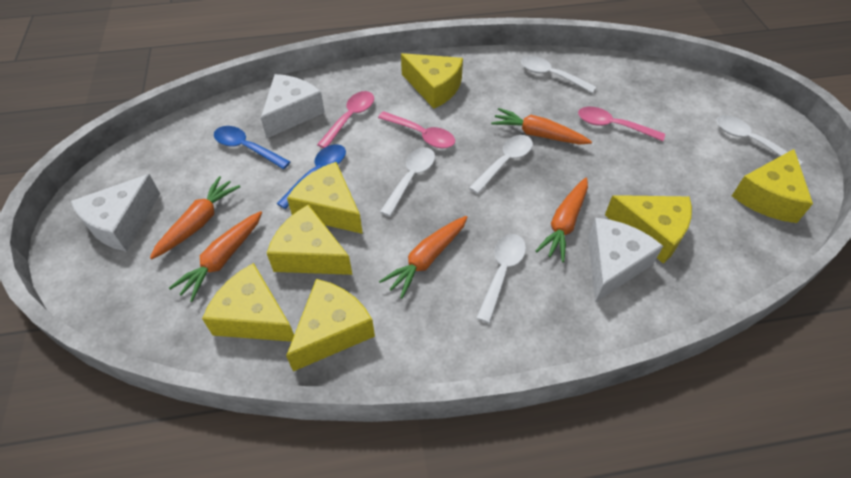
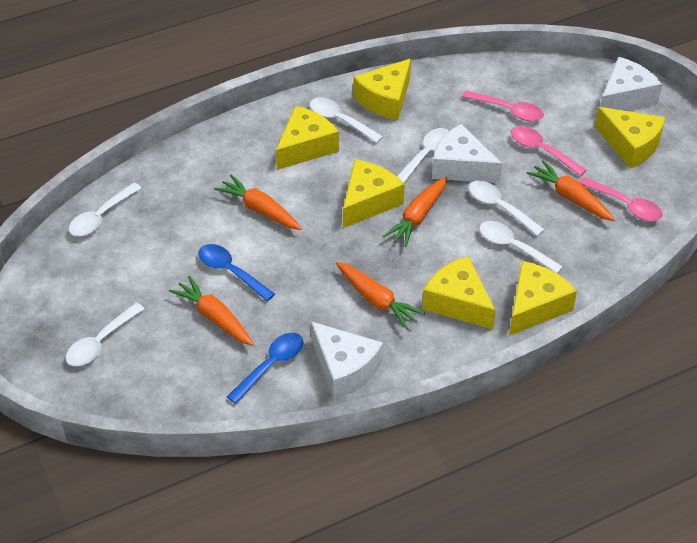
white spoon: [380,147,435,217] [469,135,533,194] [477,234,526,323] [521,56,596,93] [717,115,802,165] = 5 -> [65,303,144,366] [69,183,141,236] [309,98,383,143] [397,128,449,183] [468,180,545,236] [479,221,563,273] = 6
yellow cheese: [202,263,294,342] [267,204,352,275] [286,279,375,371] [287,162,363,234] [401,53,463,109] [605,195,692,264] [732,149,813,223] = 7 -> [276,106,339,170] [343,159,405,228] [353,58,411,120] [422,256,496,329] [509,261,577,336] [595,107,665,169] = 6

